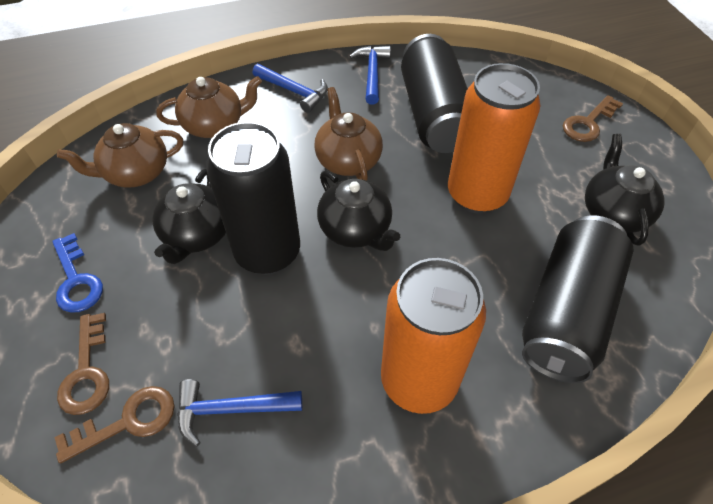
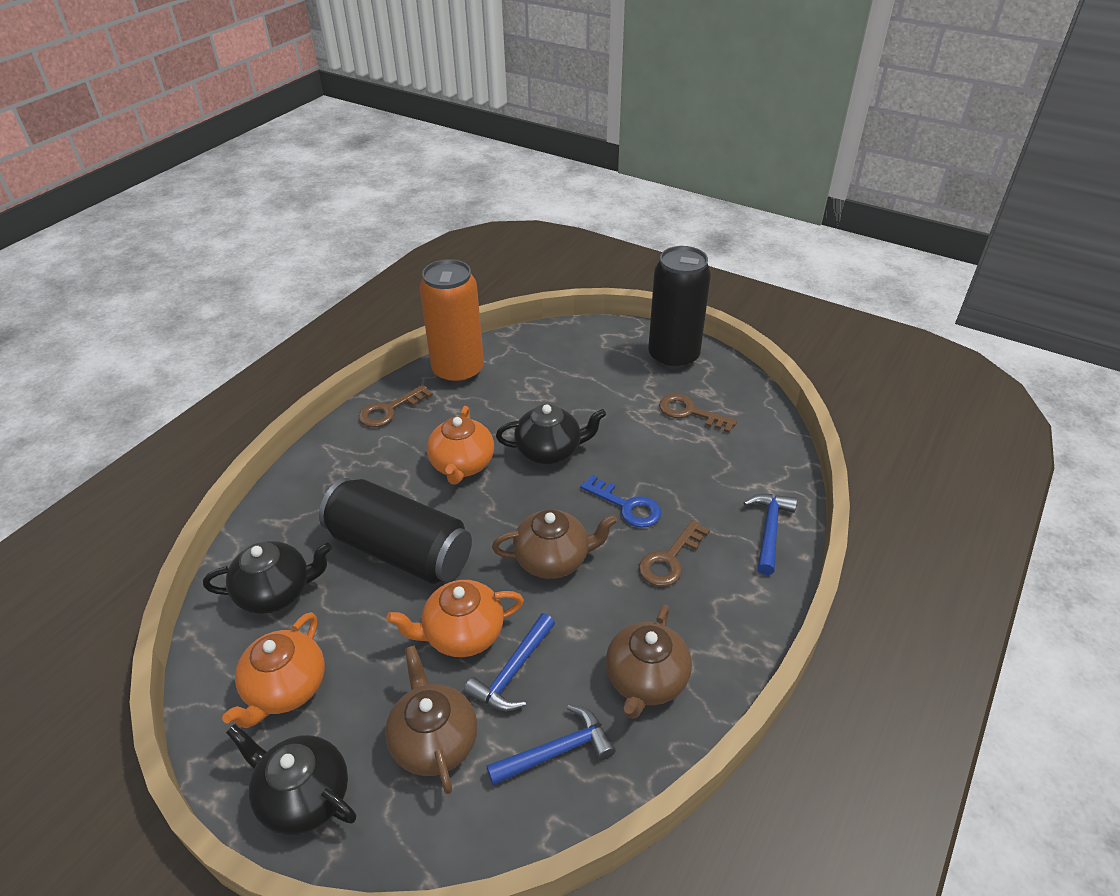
black can: [206,122,300,275] [401,34,468,153] [522,215,634,383] = 3 -> [319,478,472,584] [648,246,711,370] = 2
orange can: [381,258,486,414] [448,63,540,214] = 2 -> [419,259,484,385] = 1
orange teapot: none = 0 -> [222,612,325,728] [386,580,524,657] [427,406,494,484] = 3

